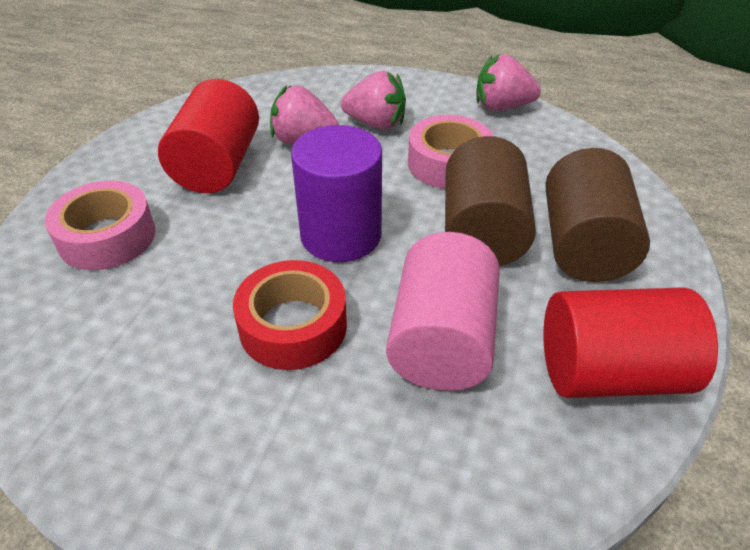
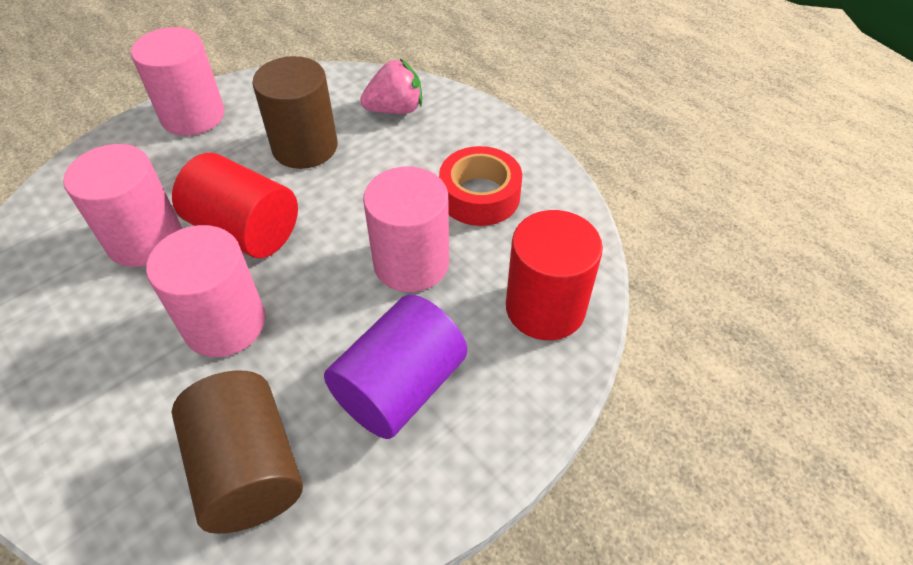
pink cylinder: [386,232,500,391] = 1 -> [63,144,182,267] [131,27,224,136] [146,225,265,357] [363,167,449,292] = 4
pink strawberry: [270,85,339,145] [341,71,406,130] [477,54,541,111] = 3 -> [360,59,422,114] = 1
pink tape: [45,180,155,270] [408,115,493,189] = 2 -> none = 0

